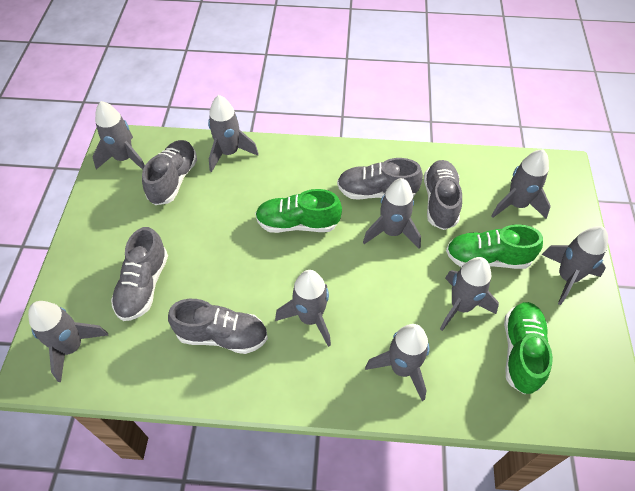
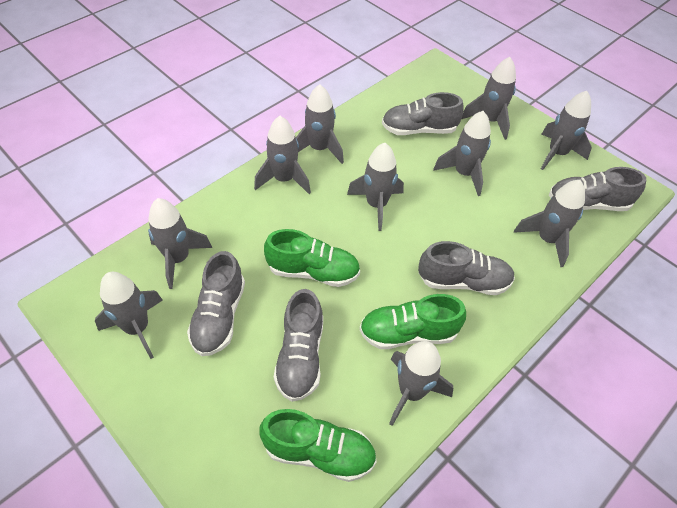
grey rocket: [28,301,108,382] [92,101,145,170] [208,95,259,172] [275,270,331,347] [363,178,421,249] [365,324,429,401] [440,257,499,331] [491,149,551,219] [542,226,608,305] = 9 -> [95,272,163,359] [148,198,212,289] [254,116,311,194] [296,84,344,164] [347,143,404,231] [389,341,453,426] [433,111,491,196] [462,57,516,140] [514,180,585,267] [541,91,592,170] = 10

